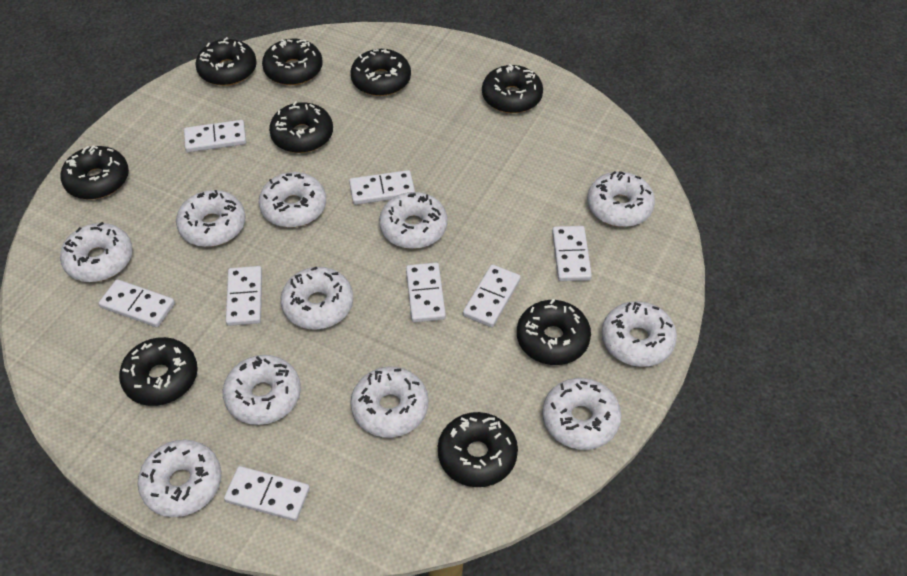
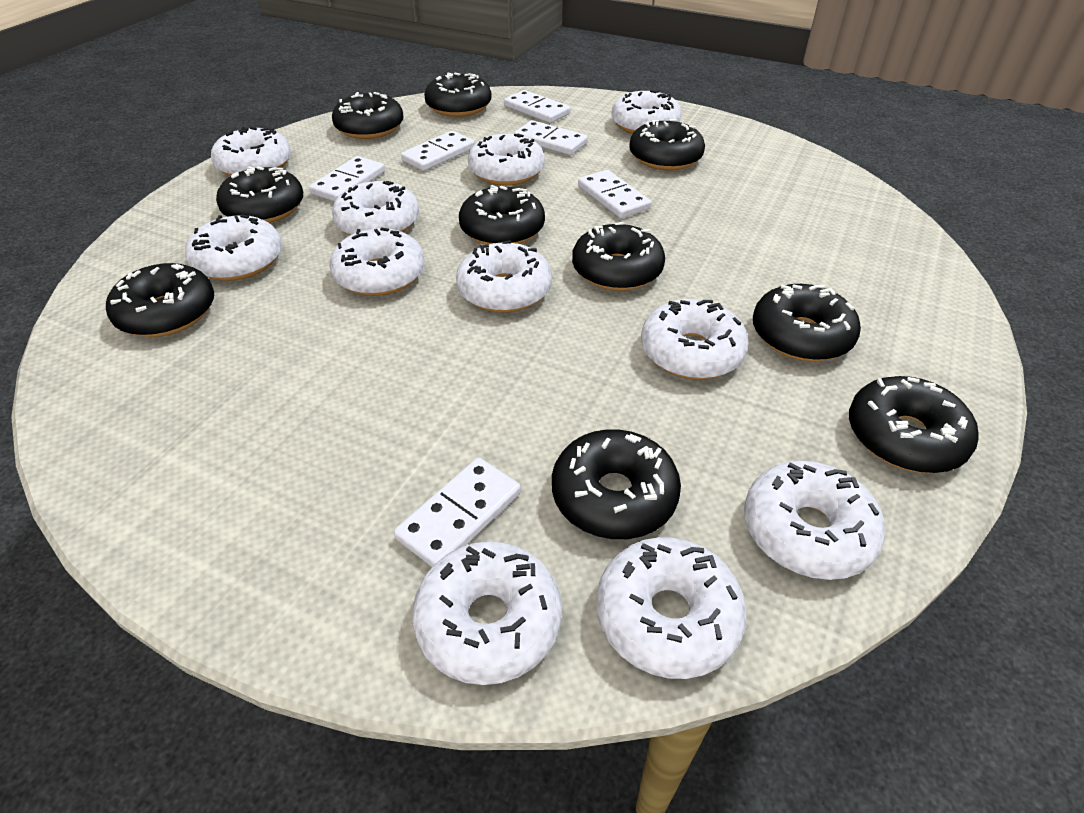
black donut: [60,145,129,200] [119,337,198,406] [195,37,257,86] [262,39,323,85] [269,101,333,153] [350,49,411,96] [438,412,518,487] [482,64,543,113] [517,299,591,365] = 9 -> [106,263,214,337] [216,166,303,223] [332,92,404,139] [424,73,492,117] [459,185,545,245] [552,429,681,539] [572,222,665,291] [629,119,705,171] [753,284,861,361] [849,376,979,473] = 10
white domino: [99,279,175,327] [184,120,246,152] [224,466,310,521] [226,266,262,326] [349,170,415,205] [406,263,446,322] [463,264,521,327] [552,226,592,281] = 8 -> [309,156,385,202] [394,458,521,567] [401,131,475,171] [504,90,570,123] [514,120,588,155] [578,170,651,218] = 6

